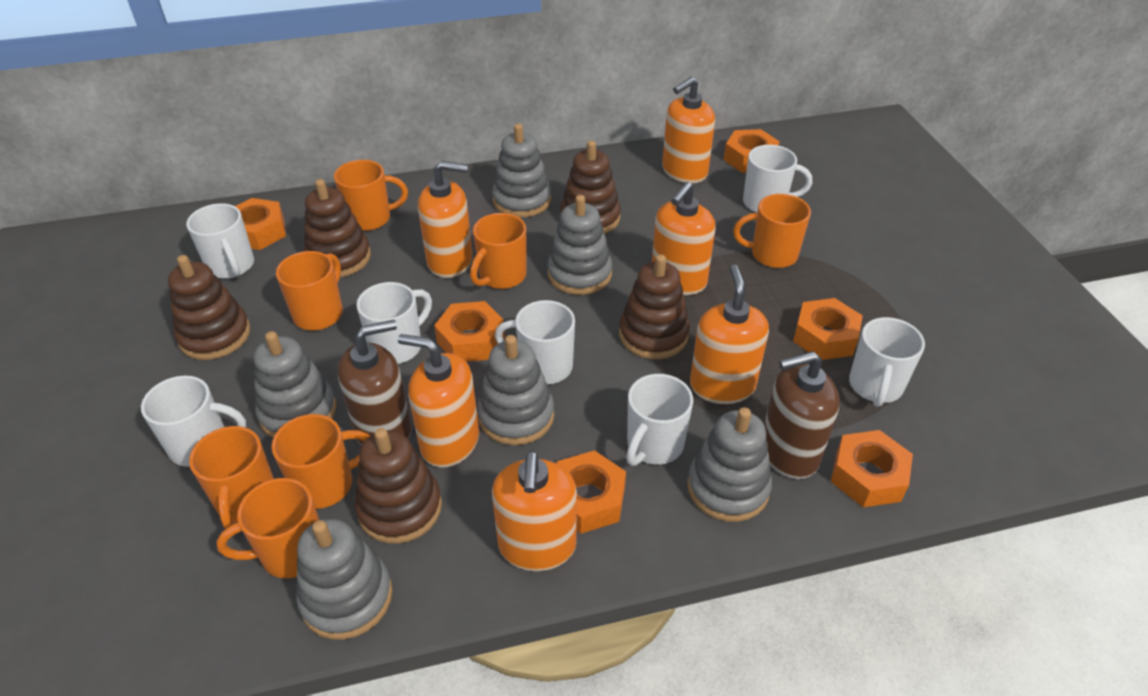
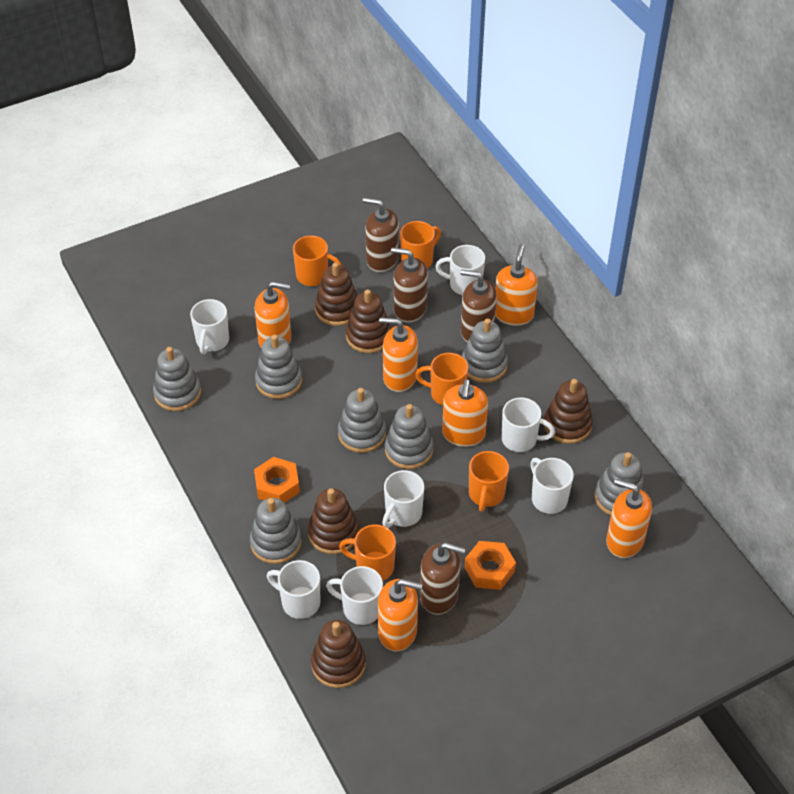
brown soap dispenser: [337,320,412,446] [764,351,840,479] = 2 -> [363,198,399,272] [391,247,428,323] [420,542,466,615] [460,269,497,343] = 4
grey stacking toy: [254,331,337,438] [296,519,393,640] [477,335,554,445] [492,124,551,218] [547,195,612,295] [687,407,772,522] = 6 -> [153,347,201,411] [250,498,302,564] [255,334,302,399] [338,388,386,453] [385,404,434,469] [462,318,508,383] [594,452,646,516] = 7
orange mug: [189,426,274,529] [217,478,319,578] [271,414,370,509] [276,251,343,330] [334,160,408,231] [470,213,527,289] [733,194,811,268] = 7 -> [293,236,342,286] [339,524,396,581] [400,221,441,268] [415,353,468,405] [469,451,509,512] = 5
orange nut: [235,198,286,250] [434,301,505,362] [556,450,626,534] [724,129,780,173] [793,298,863,360] [831,430,913,507] = 6 -> [254,457,300,503] [465,541,516,590] = 2

